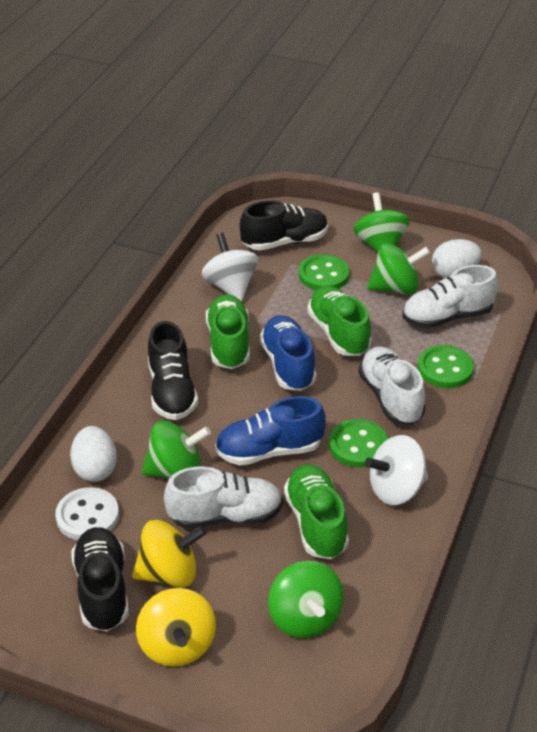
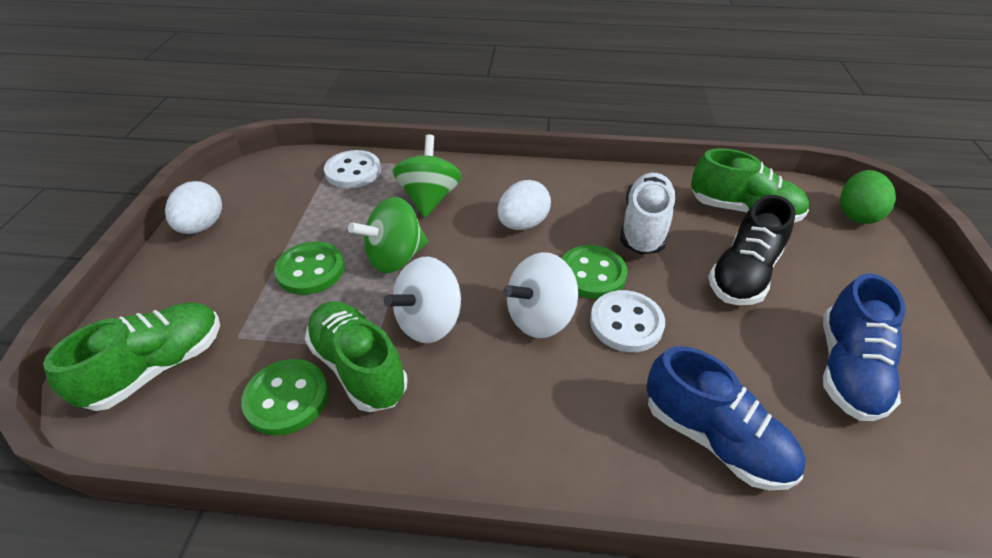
black shoe: [71,527,129,632] [148,321,198,420] [240,200,328,251] = 3 -> [708,195,796,305] = 1
green egg: none = 0 -> [840,170,896,224] = 1
green spinning top: [142,421,211,478] [268,561,344,638] [353,192,410,252] [367,243,430,295] = 4 -> [348,197,428,273] [393,135,462,217] = 2
white button: [55,487,119,540] = 1 -> [324,150,381,188] [590,290,665,352] = 2
white shoe: [164,466,283,529] [358,346,426,425] [402,265,498,329] = 3 -> [620,173,677,255] = 1
yellow spinning top: [132,520,207,588] [136,588,216,667] = 2 -> none = 0

